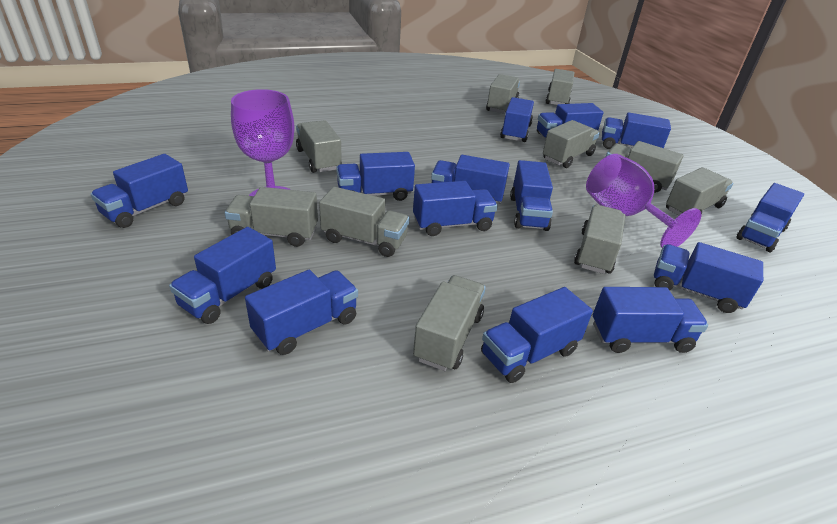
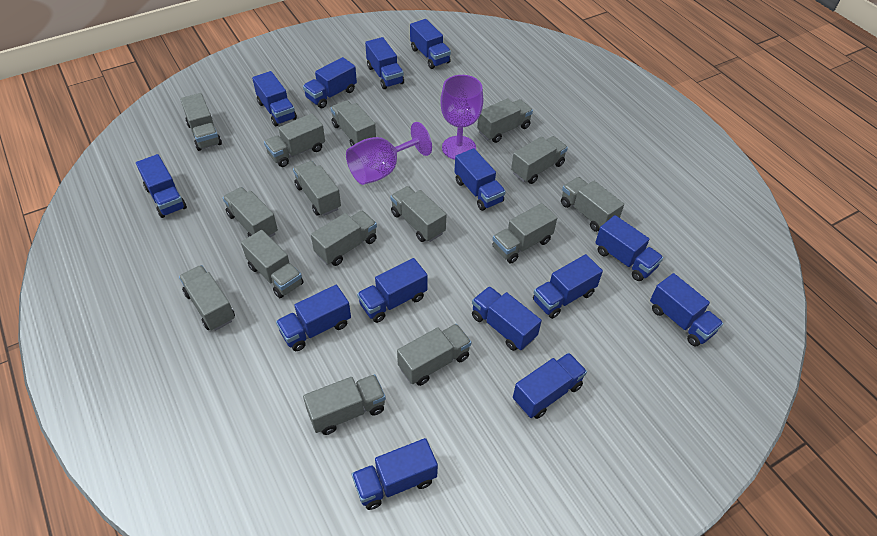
grey truck: [225,187,318,247] [296,120,342,173] [319,187,409,257] [413,275,486,371] [486,74,520,113] [543,120,600,168] [546,69,575,105] [574,205,625,274] [606,141,684,193] [666,167,733,215] = 10 -> [179,265,235,331] [180,93,222,151] [223,187,278,237] [241,230,304,298] [264,113,325,167] [293,161,341,216] [303,374,386,435] [311,210,377,266] [331,100,376,146] [390,186,447,242] [397,324,471,386] [477,98,533,143] [492,203,557,264] [511,136,568,184] [561,177,624,232] = 15

